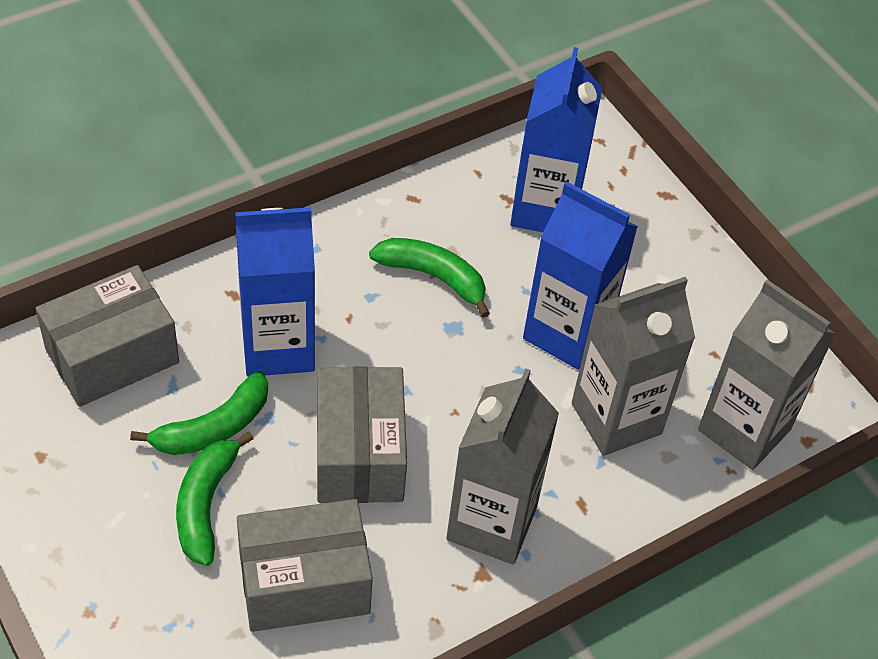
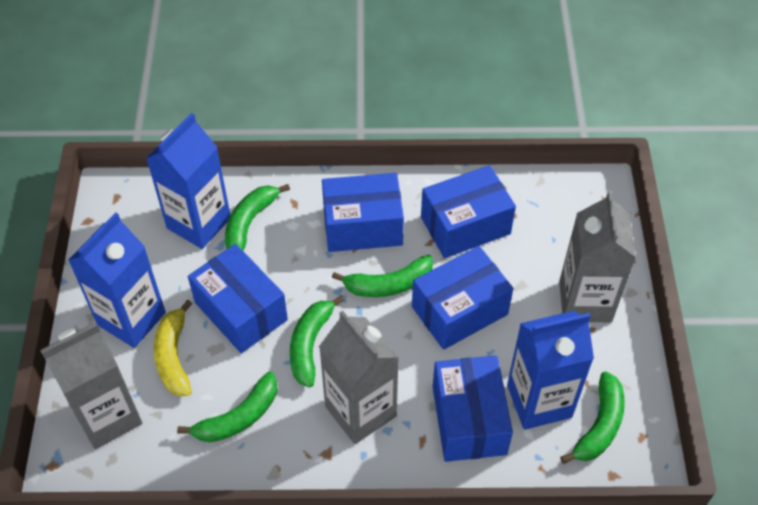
blue box: none = 0 -> [188,244,288,353] [322,173,404,252] [412,246,513,350] [421,165,516,258] [433,355,513,462] = 5
green banana: [130,371,268,455] [176,431,254,566] [369,238,490,318] = 3 -> [177,371,277,442] [225,184,290,251] [290,295,345,387] [332,255,433,297] [560,371,625,464] = 5
grey box: [36,265,179,407] [237,499,373,632] [317,367,407,503] = 3 -> none = 0
yellow banana: none = 0 -> [154,300,192,396] = 1

